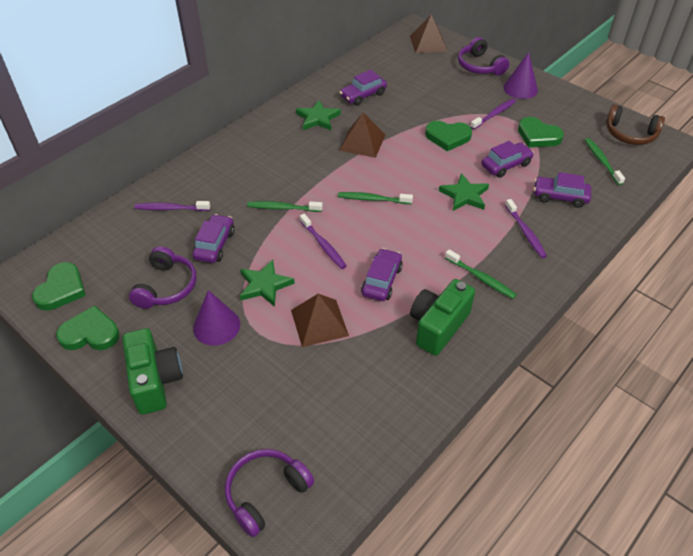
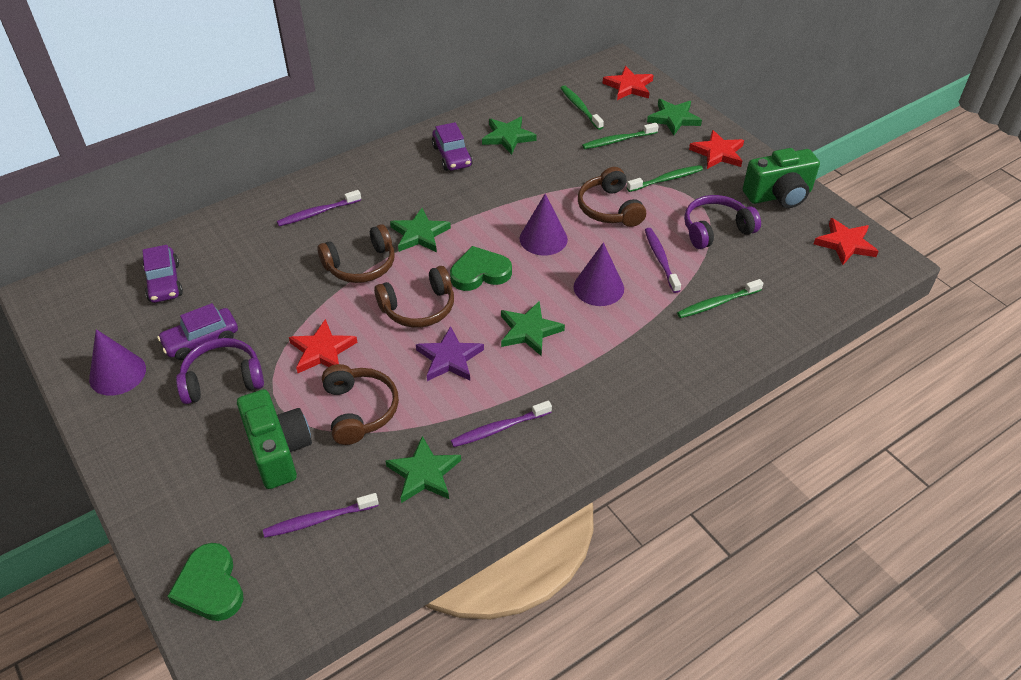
brown headphones: [606,105,665,145] = 1 -> [317,224,394,283] [322,364,399,445] [374,266,454,328] [578,167,646,227] = 4
brown pyramid: [291,294,349,347] [339,112,385,158] [410,15,447,53] = 3 -> none = 0
green heart: [32,262,86,311] [56,305,119,350] [425,121,472,151] [518,117,564,148] = 4 -> [167,543,243,621] [450,246,512,291] = 2
green star: [240,259,295,307] [296,100,341,130] [439,173,489,211] = 3 -> [385,436,461,503] [390,208,451,252] [482,117,537,155] [501,302,565,356] [647,99,702,135] = 5
purple car: [193,214,235,263] [340,70,387,106] [361,248,403,301] [481,141,534,178] [534,172,591,208] = 5 -> [142,245,183,303] [157,303,238,360] [432,122,473,171] = 3
purple cone: [193,290,240,346] [503,52,538,99] = 2 -> [89,329,146,396] [520,194,568,256] [574,242,624,306] = 3
purple headphones: [129,246,197,309] [225,449,314,537] [458,37,509,76] = 3 -> [176,338,264,404] [684,195,761,249] = 2
purple star: none = 0 -> [416,326,484,381] = 1
red star: none = 0 -> [289,319,358,373] [603,66,654,100] [689,130,744,169] [814,218,879,265] = 4

